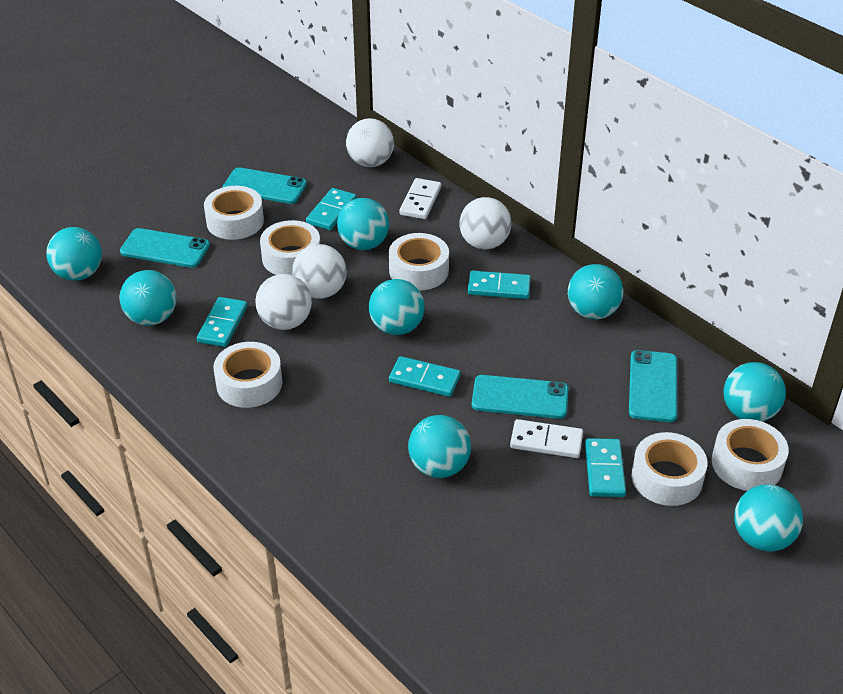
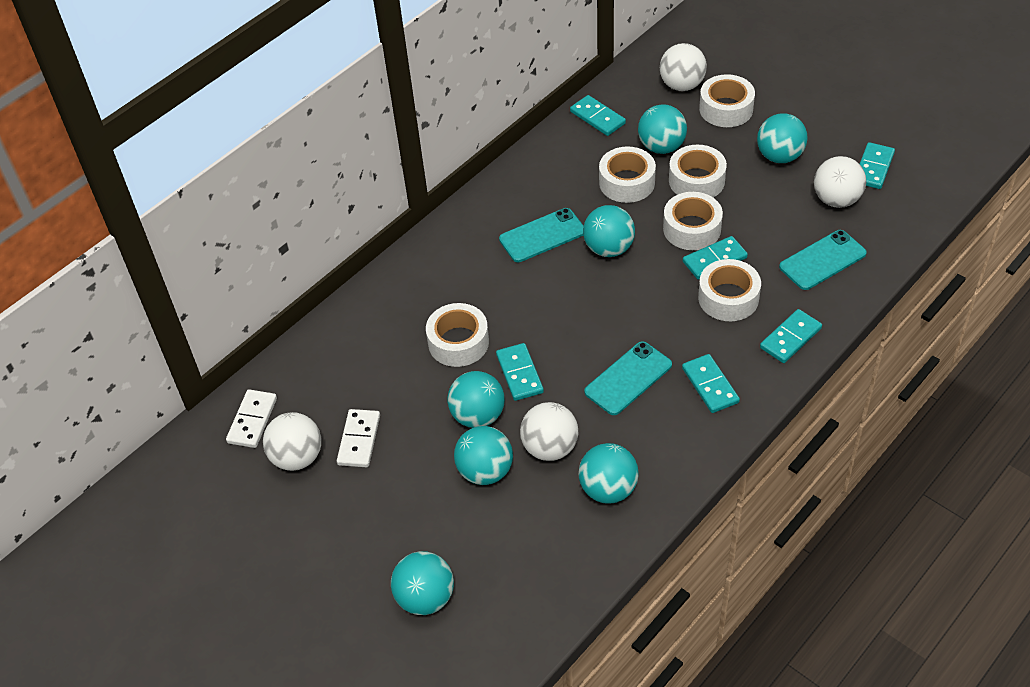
turquoise ball: [46,227,102,281] [119,270,177,326] [337,198,389,250] [369,279,425,335] [408,415,471,478] [568,264,624,319] [724,362,786,421] [734,485,803,552] = 8 -> [391,551,454,615] [447,371,505,428] [454,426,513,485] [578,443,639,504] [583,205,635,257] [638,104,687,154] [757,113,808,163] = 7
turquoise domino: [197,297,247,347] [306,188,356,230] [389,356,461,397] [468,271,531,299] [585,438,626,497] = 5 -> [496,343,544,401] [570,95,626,136] [682,354,740,413] [683,236,748,280] [760,309,822,363] [860,142,895,189] = 6
turquoise phone: [120,228,210,268] [223,167,307,204] [472,375,569,419] [629,350,677,422] = 4 -> [499,208,584,262] [584,341,672,415] [779,230,867,290] = 3

